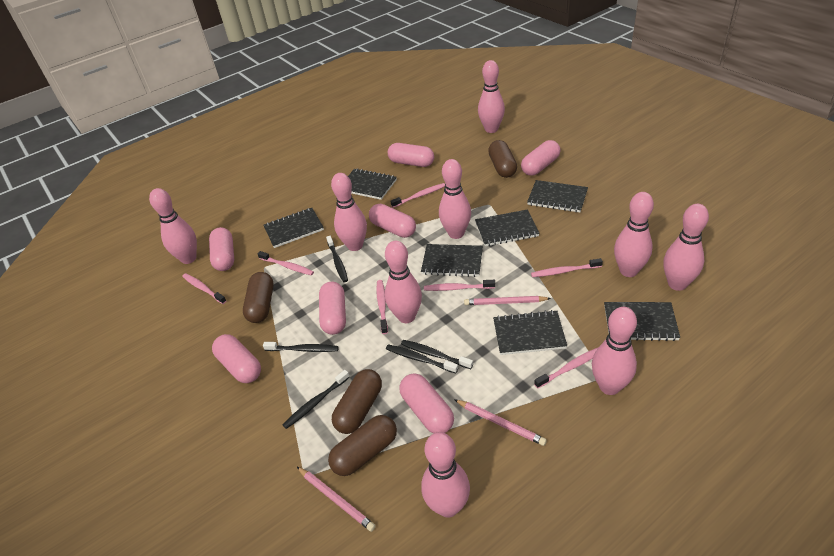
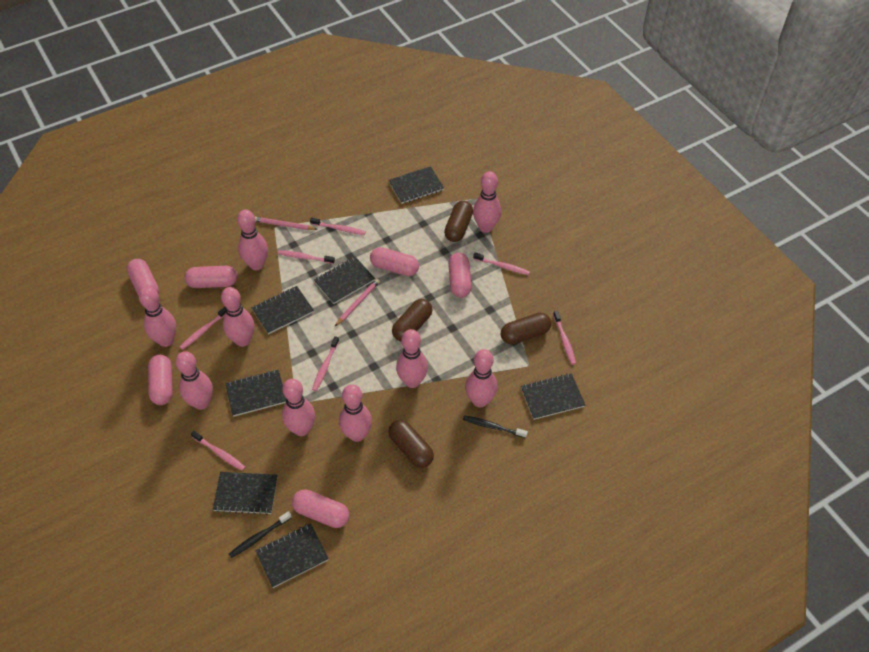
black toothbrush: [263,342,339,352] [283,370,350,429] [326,236,348,282] [386,344,458,373] [401,340,473,369] = 5 -> [229,511,292,558] [463,415,528,438] = 2
pink capsule: [209,227,234,271] [212,334,261,383] [319,282,346,335] [369,204,416,238] [388,143,434,167] [399,373,454,433] [521,140,561,176] = 7 -> [127,259,159,296] [148,355,173,405] [185,266,237,288] [292,490,349,528] [370,247,419,276] [448,252,472,298] = 6
pink pencil: [297,467,376,532] [454,399,547,446] [464,296,551,305] = 3 -> [255,217,317,230] [335,279,380,326] = 2

